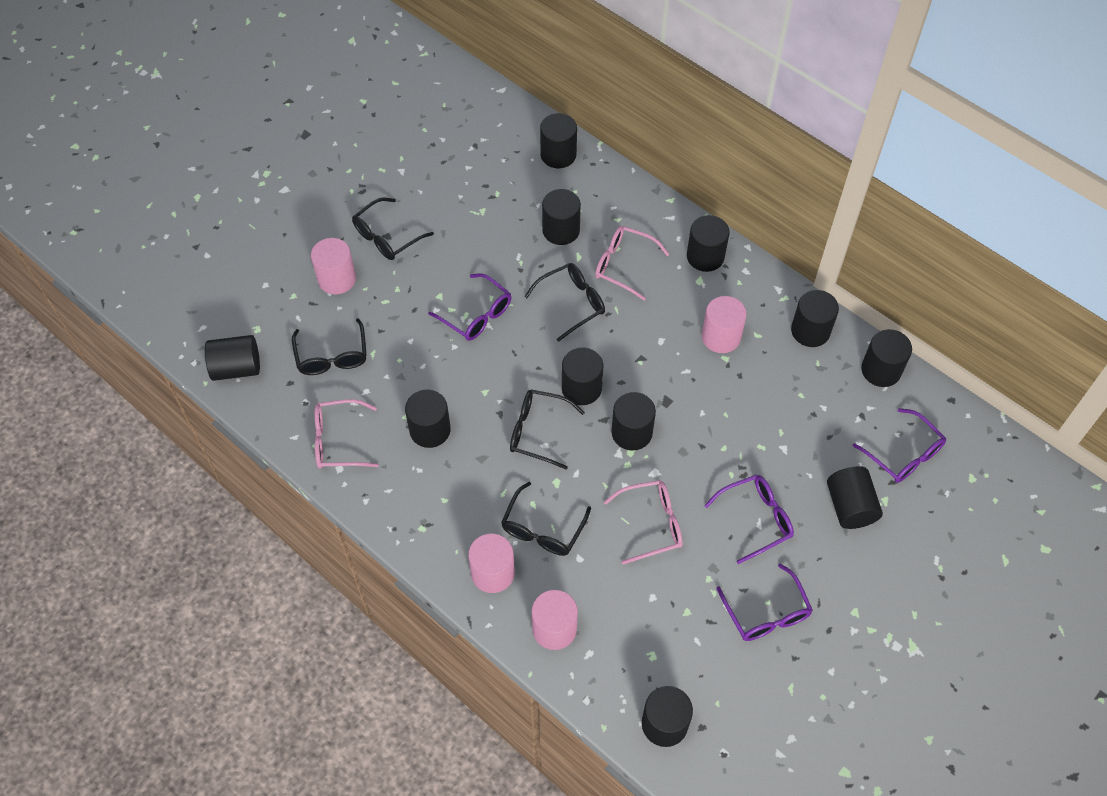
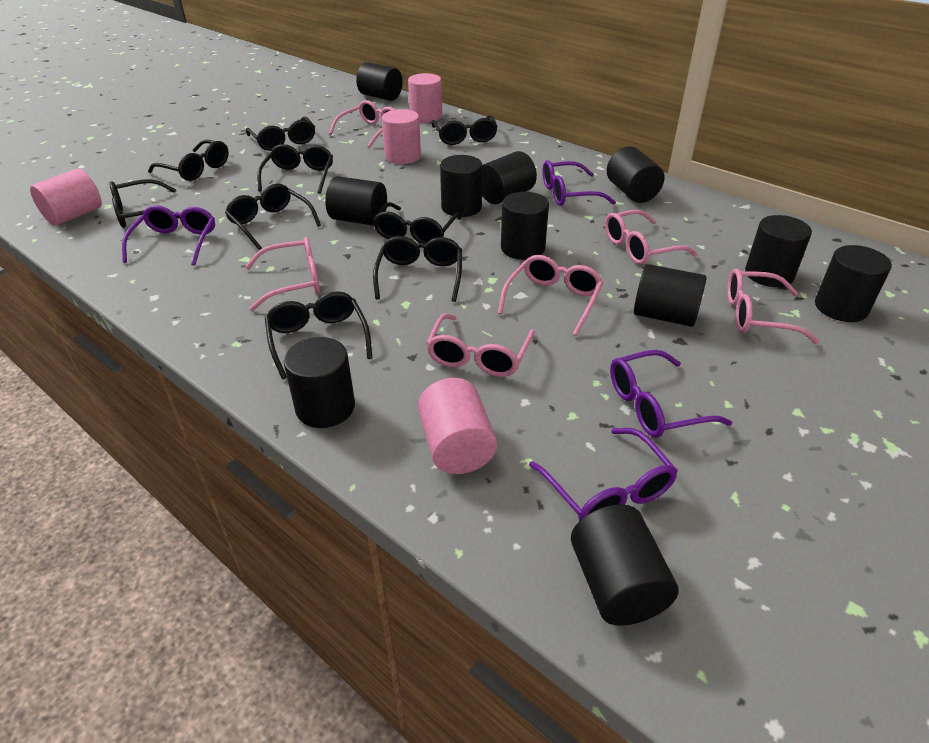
black glasses: [292,318,367,375] [352,197,434,260] [501,482,591,556] [510,389,585,469] [524,263,605,342] = 5 -> [109,179,180,228] [148,140,229,181] [225,184,321,250] [246,116,315,151] [257,144,333,194] [265,291,372,379] [373,202,461,244] [373,236,462,302] [432,115,498,145] = 9
pink glasses: [315,399,379,469] [595,226,669,301] [604,480,683,565] = 3 -> [245,237,320,311] [329,100,395,148] [426,314,535,377] [498,255,603,336] [605,210,698,265] [727,268,820,344] = 6

